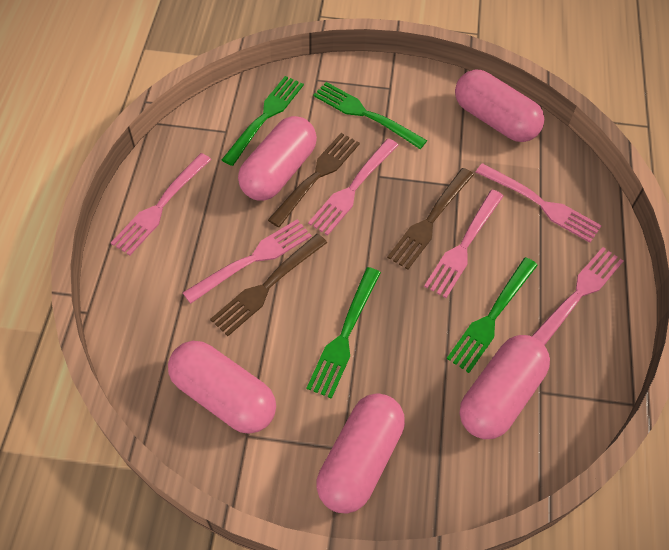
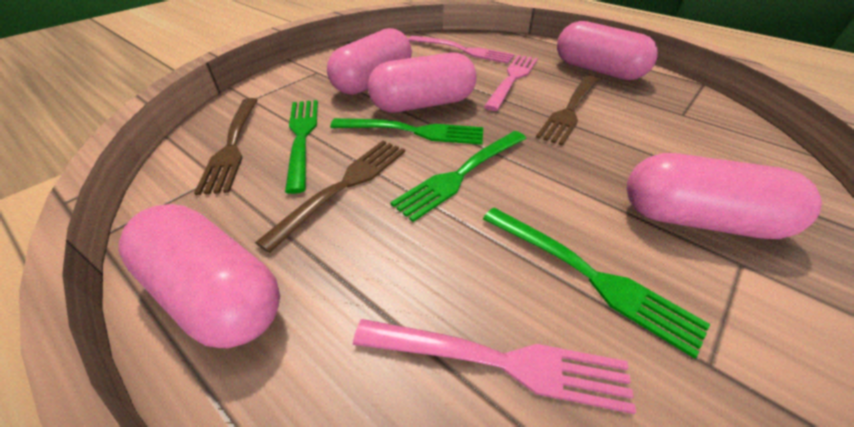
pink fork: [111,153,211,255] [183,219,312,304] [308,139,398,235] [424,190,504,298] [476,163,602,243] [532,247,623,345] = 6 -> [353,319,636,414] [408,36,515,64] [484,55,538,111] = 3

